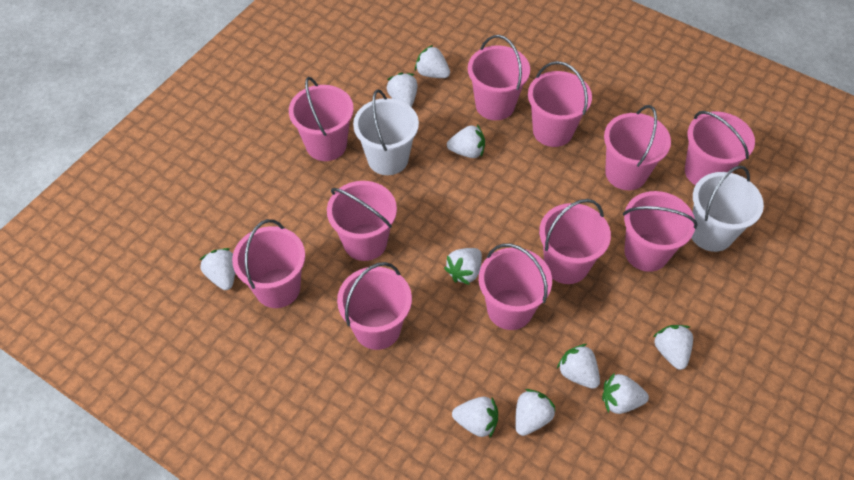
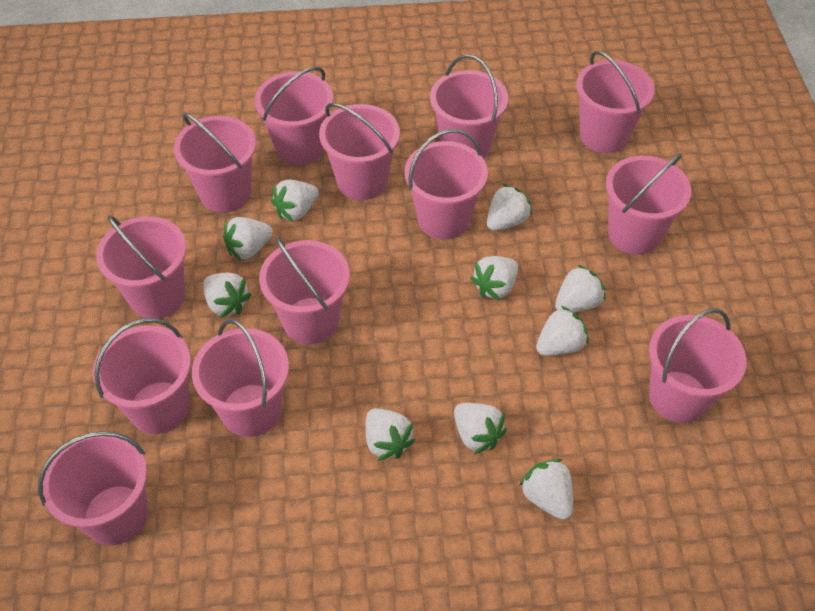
pink bucket: [232,219,305,308] [289,77,354,161] [327,181,397,261] [337,262,412,350] [468,35,530,120] [479,243,552,330] [528,61,592,147] [539,199,611,284] [604,105,671,190] [623,191,698,272] [685,111,755,185] = 11 -> [38,431,148,545] [93,318,191,434] [96,215,187,319] [174,113,256,213] [192,319,289,437] [255,67,333,166] [259,237,350,344] [319,103,400,200] [404,129,488,240] [430,54,508,159] [576,51,655,153] [606,153,691,255] [649,308,746,423] = 13
white bucket: [353,89,419,175] [692,165,764,252] = 2 -> none = 0

